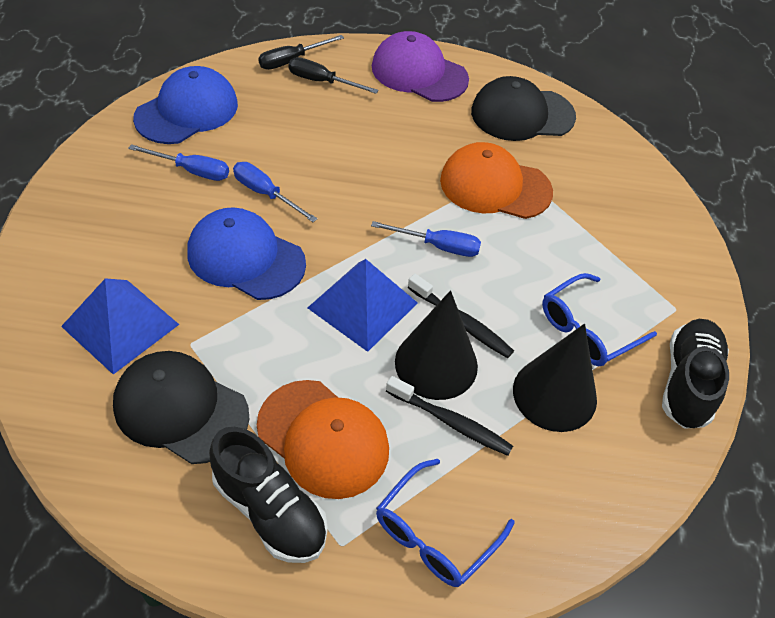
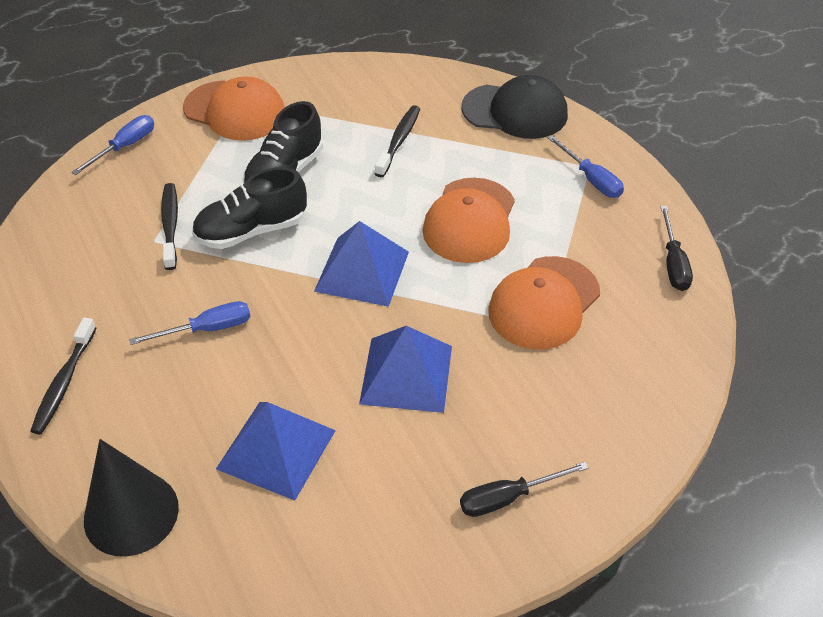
black cap: [113,351,249,464] [471,76,576,141] = 2 -> [462,75,568,139] = 1
black cone: [395,290,478,400] [513,324,597,432] = 2 -> [84,439,179,557] = 1
black toothbrush: [386,376,513,456] [407,274,514,358] = 2 -> [30,317,96,434] [161,183,178,270] [375,105,420,177] = 3
blue cap: [133,66,238,144] [187,207,306,300] = 2 -> none = 0
blue glasses: [376,459,514,587] [542,273,657,366] = 2 -> none = 0
blue pyramid: [61,278,179,375] [308,259,418,352] = 2 -> [216,402,336,501] [314,221,409,307] [359,326,452,413] = 3
orange cap: [257,380,389,499] [440,142,553,219] = 2 -> [183,77,285,141] [423,178,515,263] [488,256,600,349] = 3
purple cap: [372,31,469,102] = 1 -> none = 0

